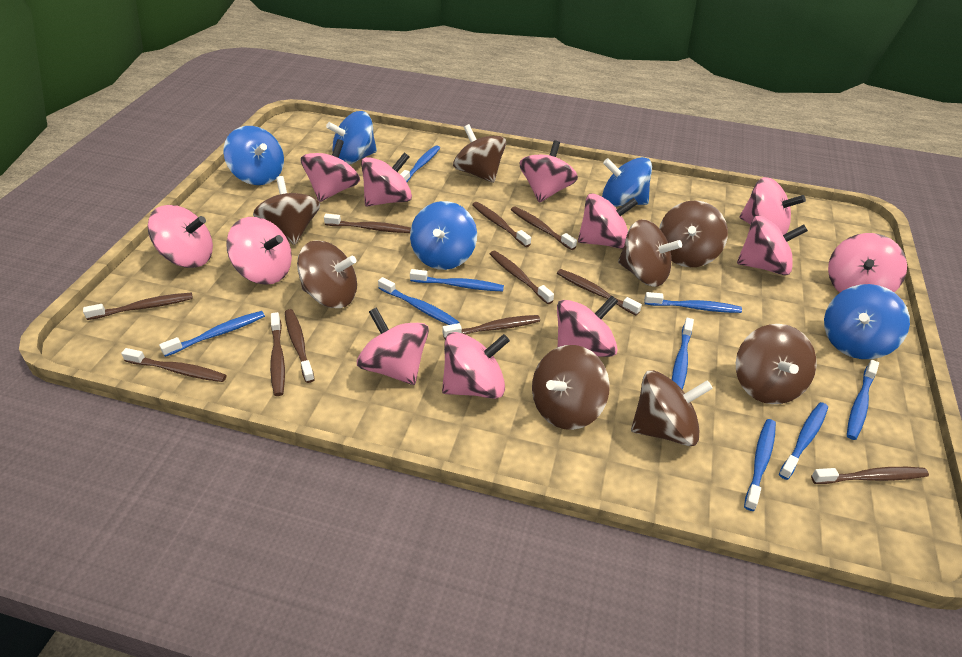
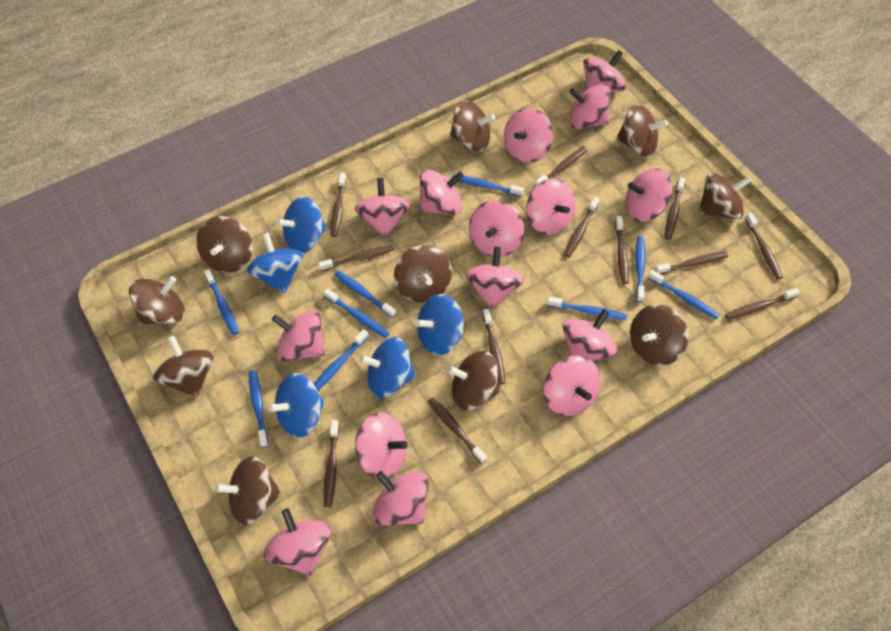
brown spinning top: [253,176,320,245] [297,240,357,308] [453,124,506,183] [532,345,610,430] [618,219,682,287] [631,370,713,446] [659,200,728,267] [736,324,817,404] = 8 -> [129,276,185,325] [153,336,214,398] [196,216,253,273] [215,456,281,525] [394,245,452,303] [447,351,500,411] [450,100,495,152] [617,105,668,157] [630,304,688,366] [698,172,752,219] = 10
brown toothbrush: [83,292,193,320] [121,348,227,382] [270,312,285,396] [285,309,315,383] [324,214,411,233] [442,315,540,339] [472,202,531,247] [490,251,554,304] [511,206,577,250] [557,269,642,315] [811,467,929,484] = 11 -> [318,245,394,271] [324,420,339,507] [330,173,346,237] [428,397,487,464] [483,309,506,384] [535,146,587,187] [564,197,600,257] [615,216,629,284] [655,252,728,274] [665,177,685,240] [725,288,800,320] [745,213,783,279] = 12
pink spinning top: [148,205,213,268] [226,217,292,285] [301,139,360,202] [357,307,429,385] [361,152,412,207] [442,332,510,399] [519,141,578,203] [557,296,618,357] [578,193,638,249] [737,215,808,275] [739,177,806,235] [828,233,907,293] = 12 -> [264,508,331,576] [272,310,325,362] [354,178,411,238] [355,412,408,479] [373,471,429,526] [419,169,464,215] [465,247,524,310] [469,201,524,257] [504,108,553,163] [526,178,576,235] [543,355,601,416] [562,309,618,361] [569,84,611,129] [583,50,626,93] [625,169,673,222] = 15

